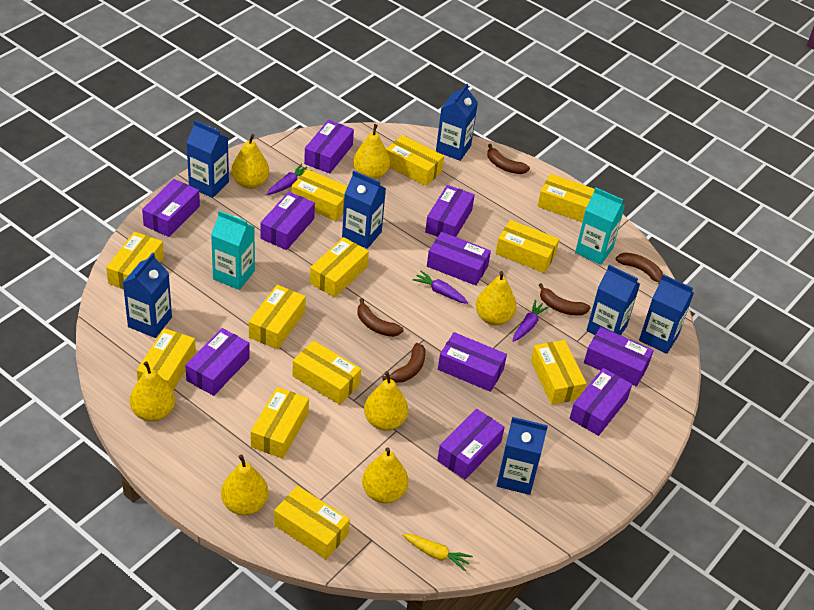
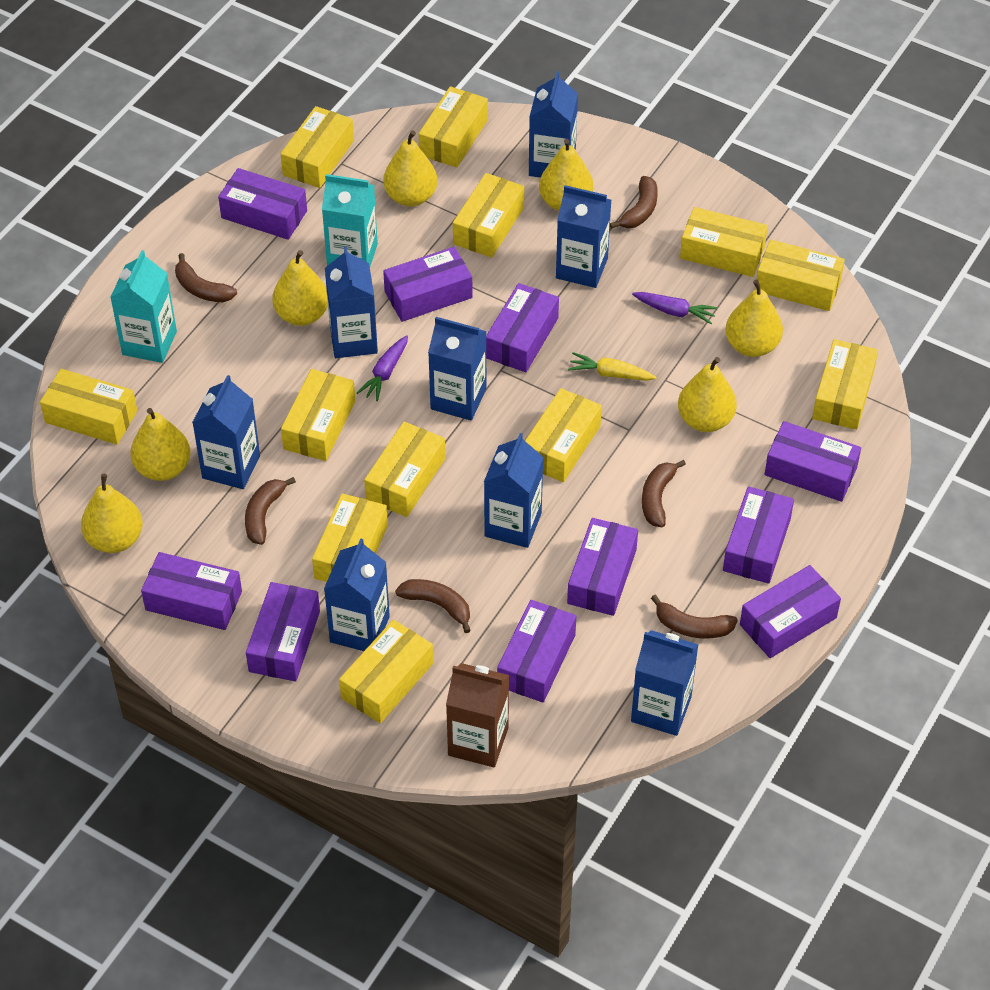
blue carton: [123,253,172,338] [186,120,229,198] [342,170,386,249] [436,84,478,161] [497,417,548,495] [587,265,640,335] [639,274,694,354] = 7 -> [192,375,260,489] [324,538,390,651] [325,247,378,358] [428,317,487,421] [484,433,544,548] [529,71,578,178] [556,185,611,288] [631,630,699,736] = 8
brown banana: [357,298,403,337] [382,343,426,383] [487,144,530,174] [539,283,591,316] [616,252,663,284] = 5 -> [175,253,237,302] [245,477,296,545] [395,579,471,633] [610,176,658,229] [642,460,686,527] [651,595,738,638] = 6
brown carton: none = 0 -> [446,663,509,767] = 1
purple carrot: [266,164,312,195] [412,271,468,304] [513,300,549,342] = 3 -> [357,335,408,401] [632,292,718,324] = 2

